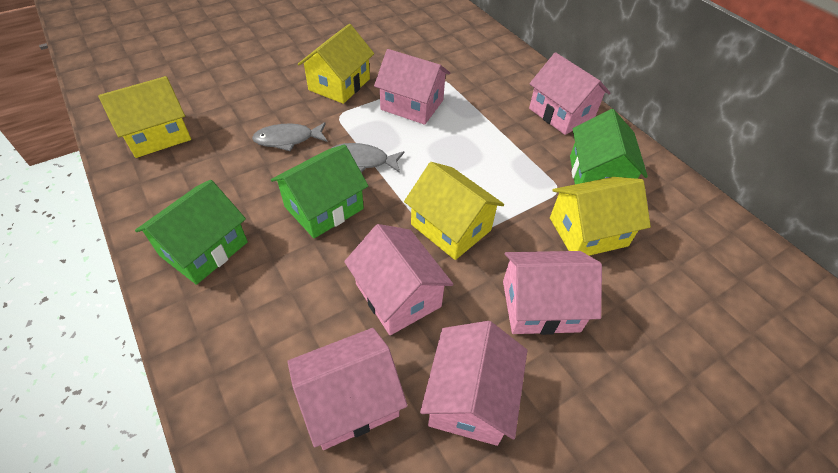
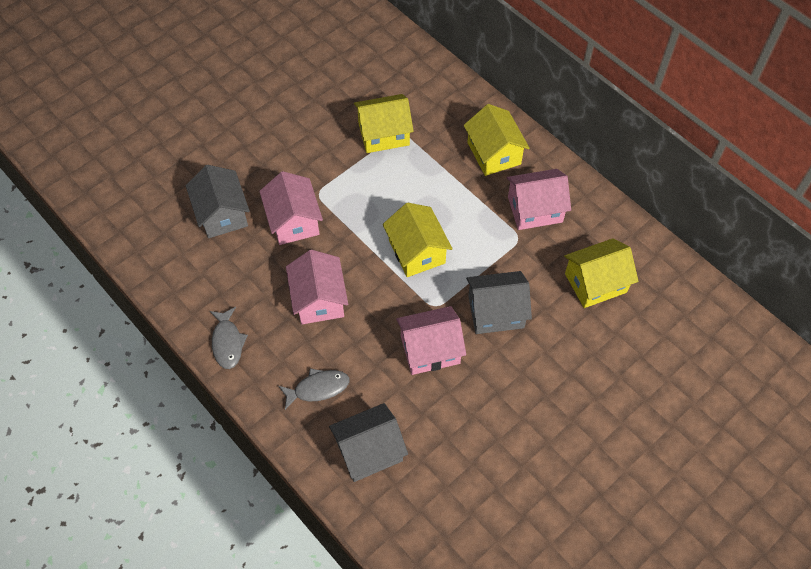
green house: [135,180,248,285] [271,145,368,238] [570,109,648,184] = 3 -> none = 0
grey house: none = 0 -> [186,165,250,238] [329,403,408,482] [466,271,532,334] = 3
pink house: [287,328,408,450] [344,224,453,335] [374,49,450,125] [420,321,527,446] [503,251,602,335] [529,52,611,135] = 6 -> [259,171,323,245] [286,250,348,324] [396,306,466,375] [507,169,571,230] = 4

